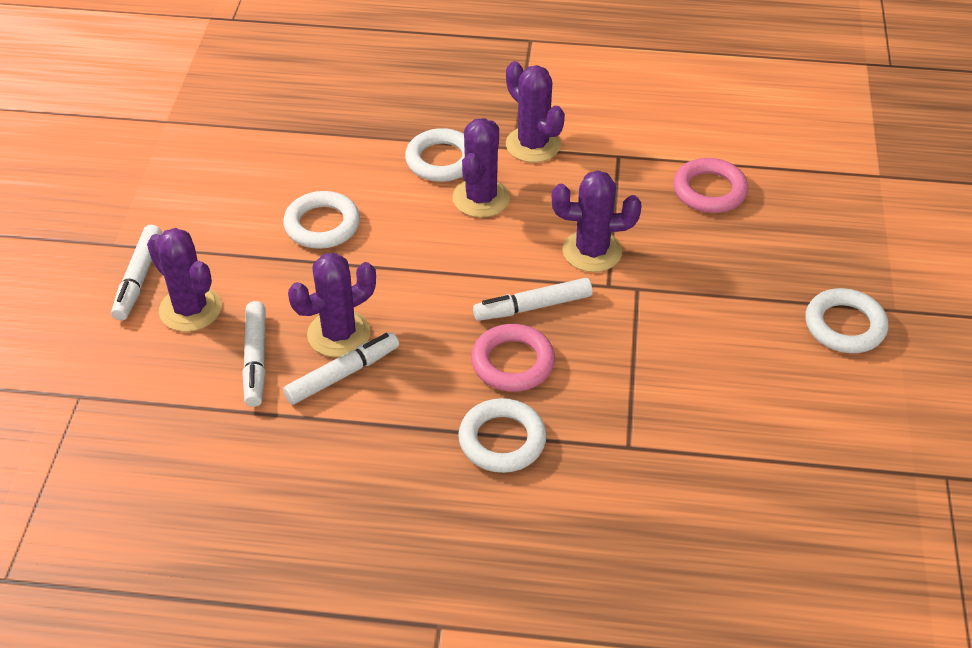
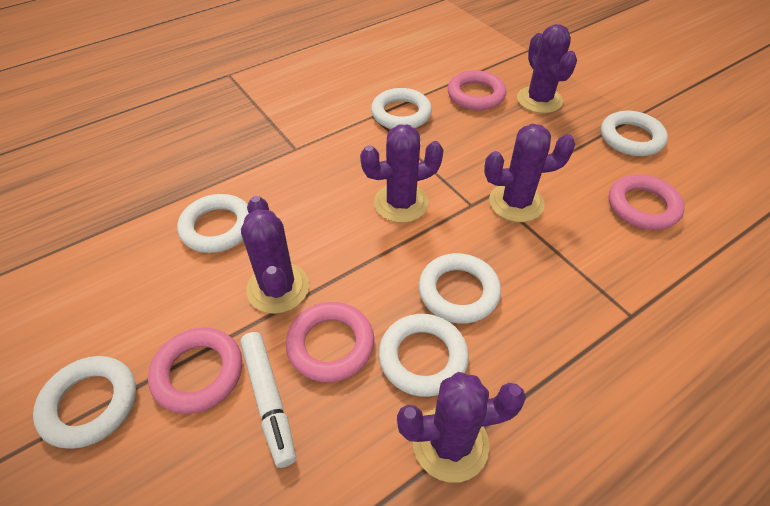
pink ring: [471,324,555,392] [673,158,748,213] = 2 -> [148,328,242,414] [286,302,374,382] [447,70,506,110] [609,174,685,230] = 4
white marker: [111,225,162,321] [242,301,266,407] [283,332,399,405] [473,278,593,321] = 4 -> [240,332,296,468] = 1
white ring: [283,191,360,249] [405,128,465,182] [458,398,547,473] [805,288,888,353] = 4 -> [33,356,136,449] [177,194,249,253] [371,88,432,129] [379,314,469,397] [419,253,501,324] [601,111,668,156] = 6

